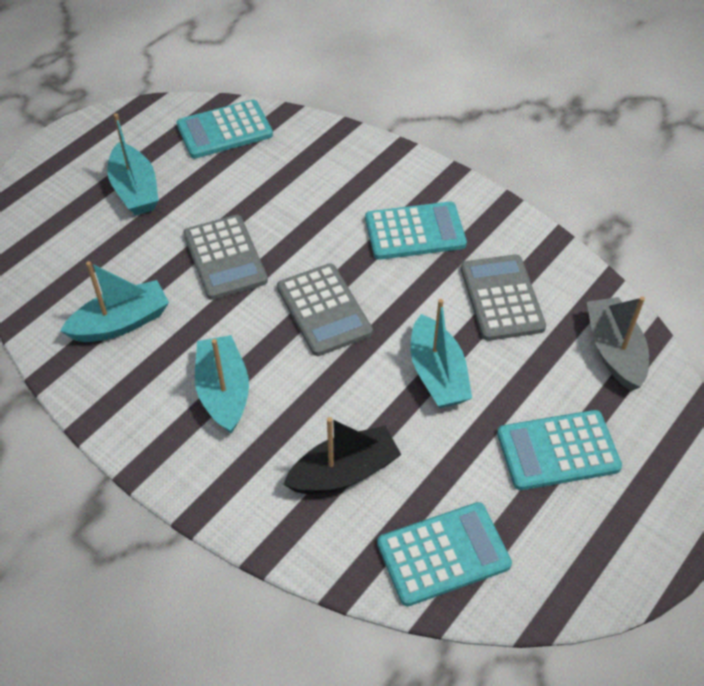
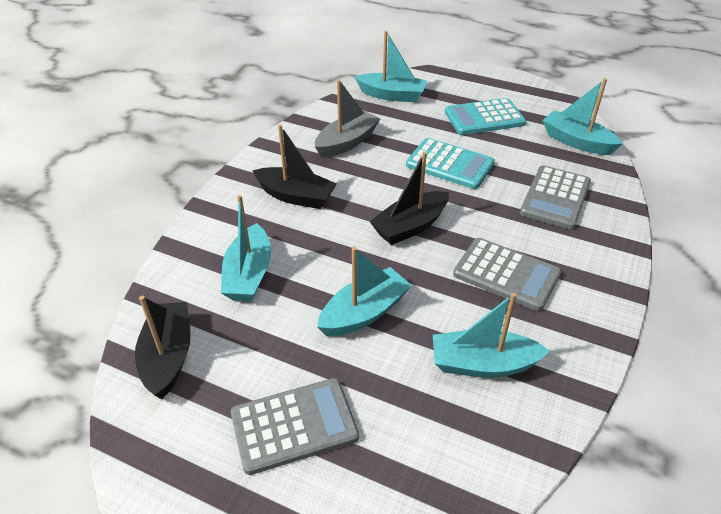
black boat: [283,417,401,494] = 1 -> [135,296,191,399] [252,125,337,209] [369,152,449,245] = 3
turquoise boat: [60,261,169,342] [107,113,159,215] [195,335,249,434] [411,299,472,408] = 4 -> [221,195,271,301] [317,247,412,336] [355,31,427,102] [433,293,550,378] [542,78,623,155] = 5
turquoise calculator: [177,100,273,158] [365,202,467,260] [377,502,512,606] [497,410,622,490] = 4 -> [406,138,495,189] [445,98,526,135] = 2

